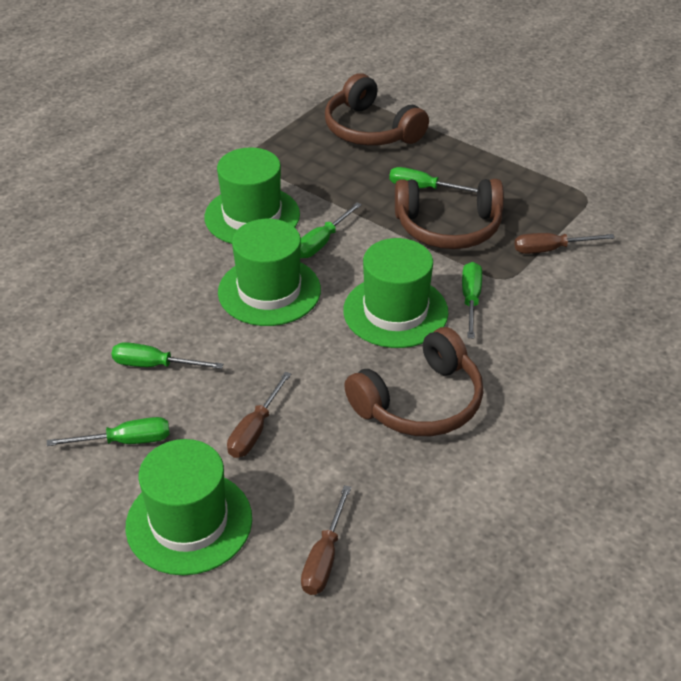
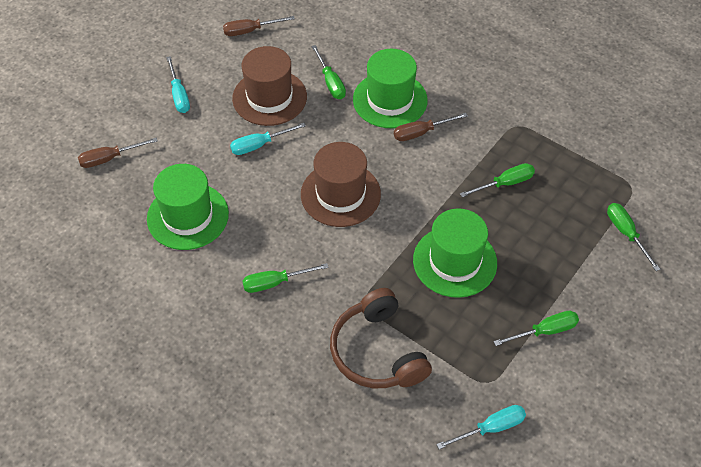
brown hat: none = 0 -> [232,46,307,126] [301,142,381,227] = 2
brown headphones: [325,73,429,146] [344,327,483,436] [395,179,504,249] = 3 -> [330,288,432,388] = 1
green hat: [125,439,252,575] [204,147,300,244] [218,219,321,326] [343,238,448,348] = 4 -> [147,164,229,250] [353,49,428,128] [413,208,497,298] = 3
turquoise screwdriver: none = 0 -> [166,56,190,113] [230,123,306,155] [436,405,526,449] = 3

